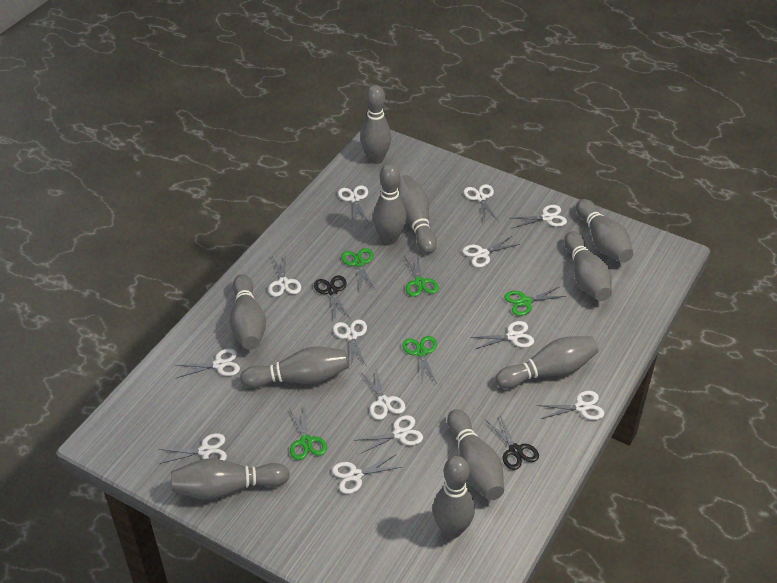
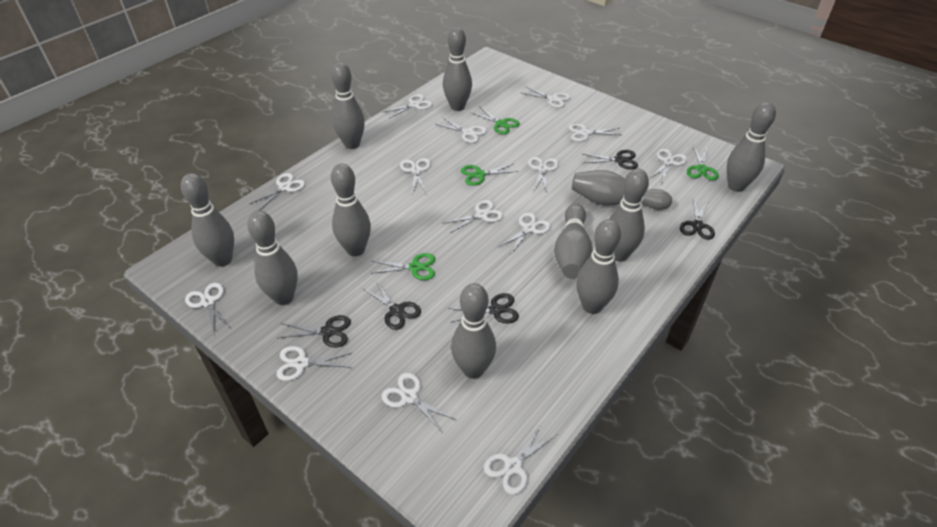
black scissors: [314,275,349,317] [486,415,539,470] = 2 -> [279,315,351,347] [362,281,421,330] [448,293,519,324] [583,150,638,169] [680,198,715,240] = 5
green scissors: [290,405,327,460] [341,248,375,289] [402,336,437,383] [404,254,439,297] [504,287,566,316] = 5 -> [370,253,435,280] [461,164,518,186] [471,107,520,134] [687,145,719,180] = 4
white scissors: [159,433,227,464] [175,348,240,378] [268,254,301,297] [332,455,401,494] [333,319,367,367] [338,185,369,223] [354,415,423,454] [361,369,405,420] [462,236,520,267] [463,184,498,221] [470,321,534,349] [512,205,567,228] [536,391,605,420] = 13 -> [185,283,232,333] [250,173,306,211] [277,346,351,381] [382,373,456,433] [384,94,433,119] [400,158,431,194] [435,117,487,143] [444,200,504,233] [484,424,557,495] [499,212,551,254] [522,86,571,108] [528,157,559,194] [569,124,621,142] [649,149,687,184] = 14

